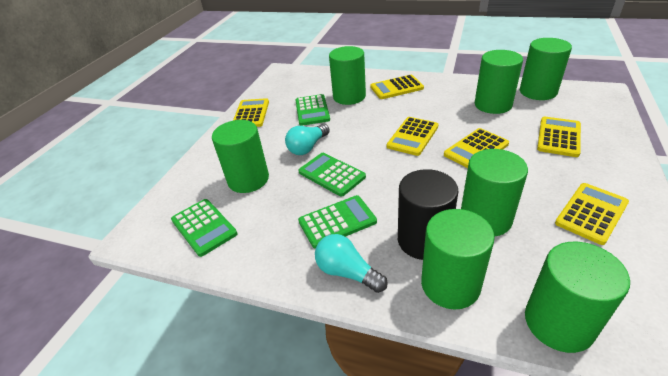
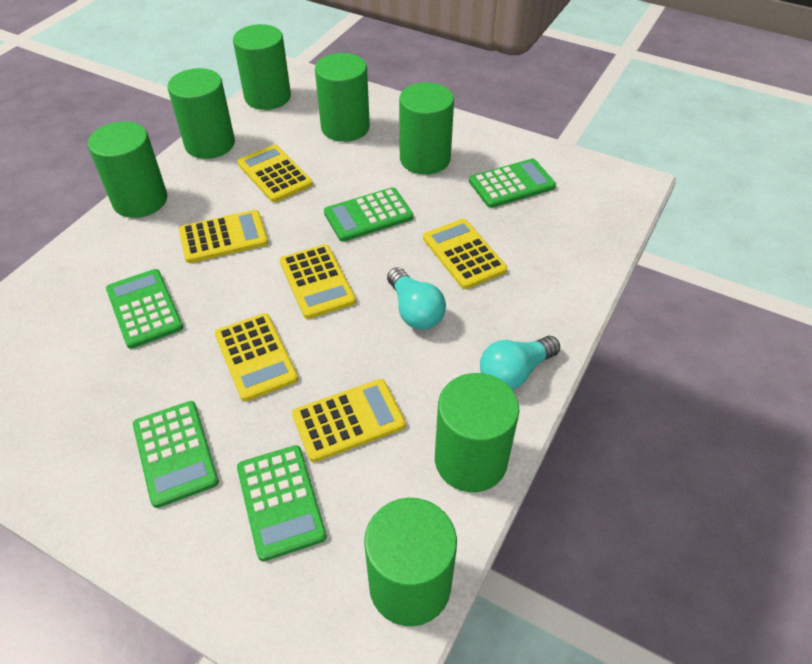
black cylinder: [398,169,459,260] = 1 -> none = 0
green calculator: [171,199,237,257] [296,94,330,126] [298,153,366,197] [298,195,377,248] = 4 -> [106,269,183,349] [133,401,219,508] [237,445,327,561] [324,187,413,242] [469,159,556,208] = 5

